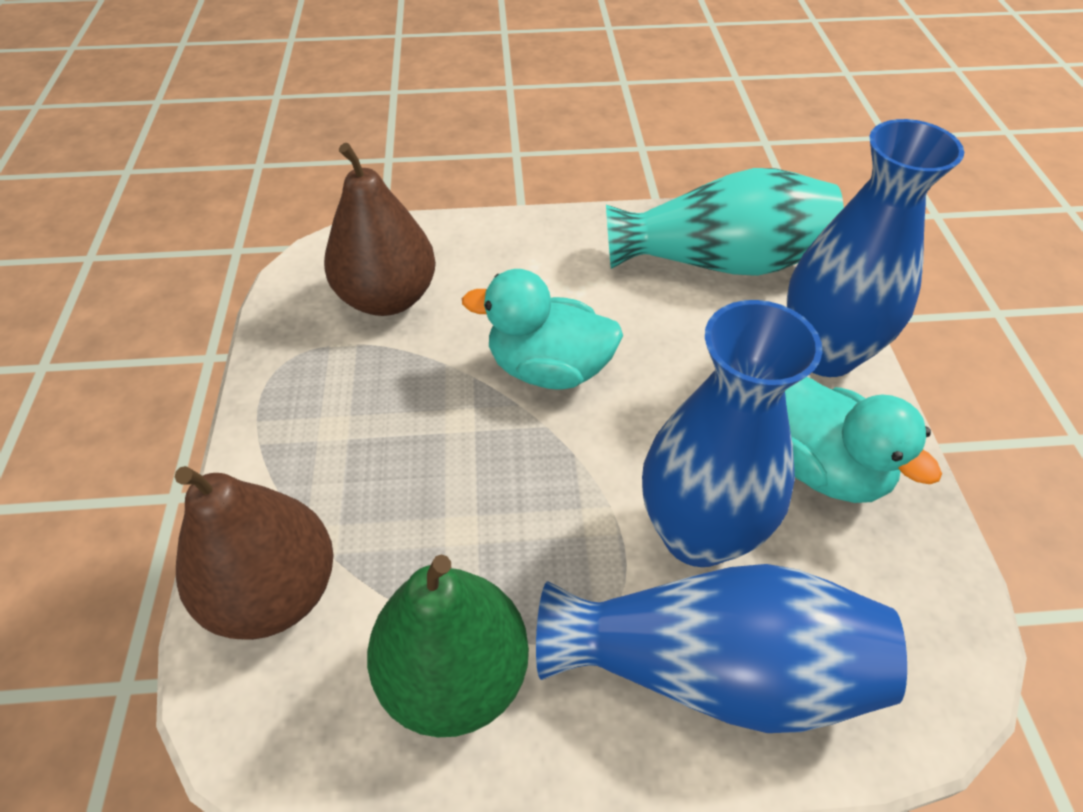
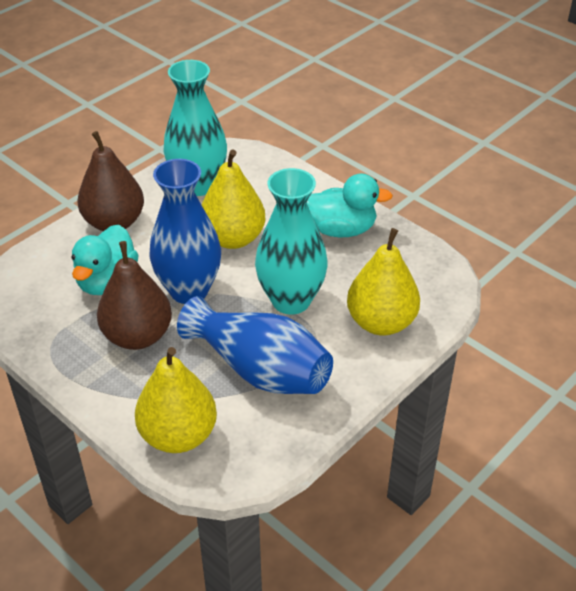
blue vase: [536,564,907,733] [642,300,822,567] [787,119,964,377] = 3 -> [149,159,221,304] [177,296,333,394] = 2
green pear: [367,554,529,737] = 1 -> none = 0
turquoise vase: [606,168,844,276] = 1 -> [163,60,227,196] [255,168,328,315] = 2
yellow pear: none = 0 -> [135,347,217,453] [202,150,266,249] [347,228,420,336] = 3

